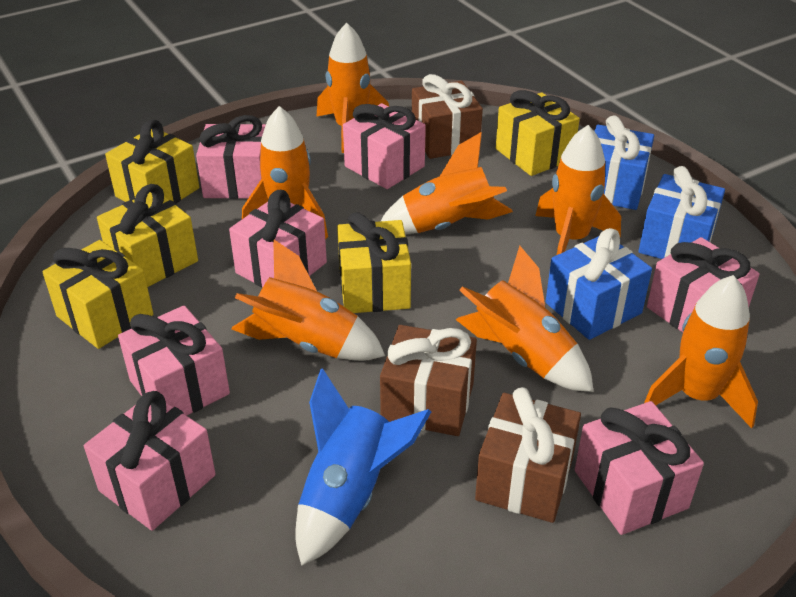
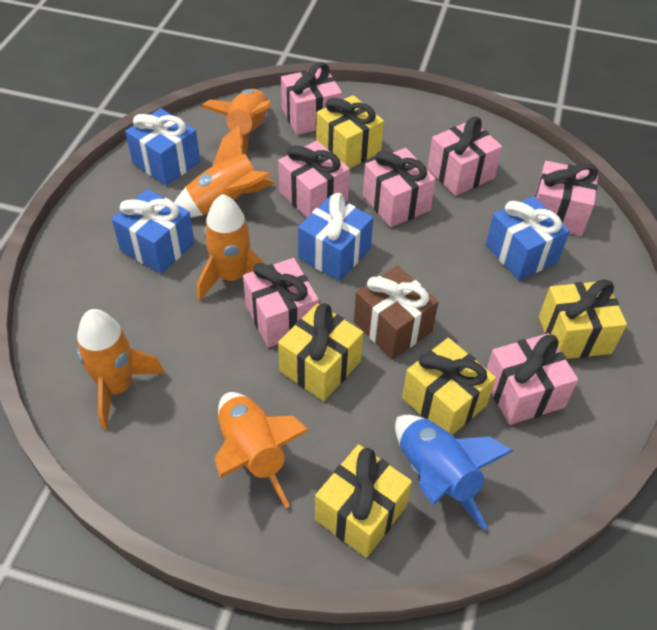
blue gift: [545,228,652,340] [594,115,654,210] [638,166,725,259] = 3 -> [112,189,195,274] [125,108,200,186] [298,193,373,281] [486,196,570,280] = 4
brown gift: [380,325,477,436] [412,74,483,159] [475,387,581,523] = 3 -> [354,266,438,359] = 1
orange rocket: [231,240,385,361] [242,106,328,239] [317,23,389,153] [381,132,513,234] [456,246,594,392] [535,125,621,255] [644,275,758,428] = 7 -> [77,309,165,430] [174,124,275,218] [197,194,266,301] [201,89,272,155] [215,392,310,508] = 5

